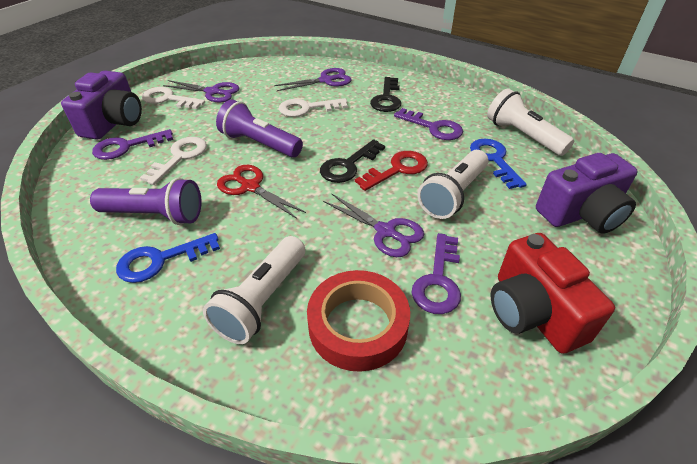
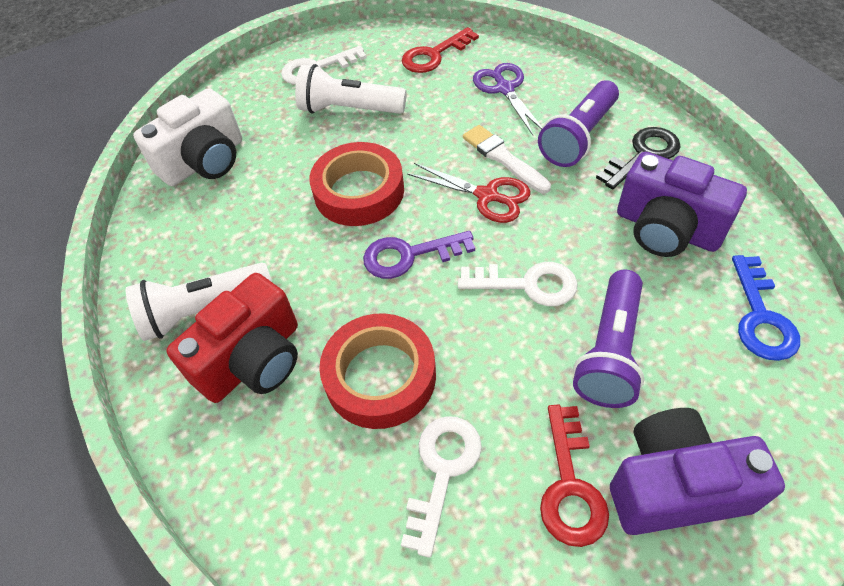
black key: [320,139,385,183] [370,77,401,112] = 2 -> [596,127,681,190] = 1
blue key: [116,233,220,283] [470,139,527,189] = 2 -> [732,255,800,361] = 1
purple key: [92,129,173,160] [394,108,463,140] [411,233,461,314] = 3 -> [363,231,475,279] = 1
purple scissors: [163,80,240,103] [274,68,351,91] [323,193,424,257] = 3 -> [473,63,542,135] = 1
red key: [355,151,428,191] = 1 -> [402,27,479,73] [540,404,609,547] = 2
red tape: [307,270,410,372] = 1 -> [309,142,404,226] [319,313,436,429] = 2
white brush: none = 0 -> [463,125,551,193] = 1
white camera: none = 0 -> [133,88,242,186] = 1
white flashlight: [203,236,305,344] [417,150,488,219] [487,88,574,156] = 3 -> [126,262,272,341] [295,64,407,114] = 2

